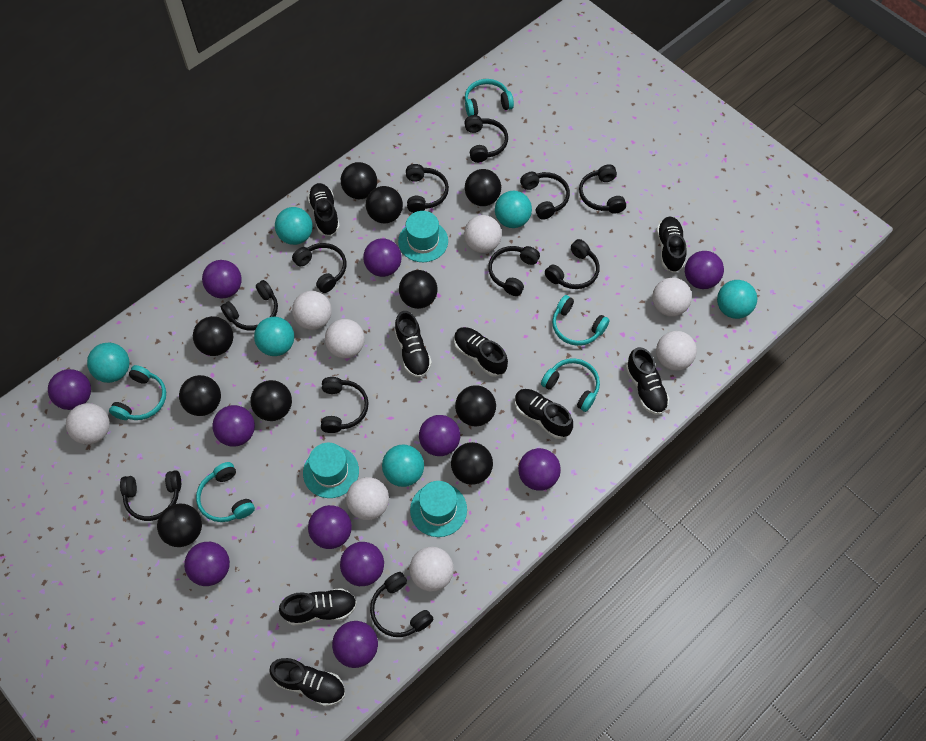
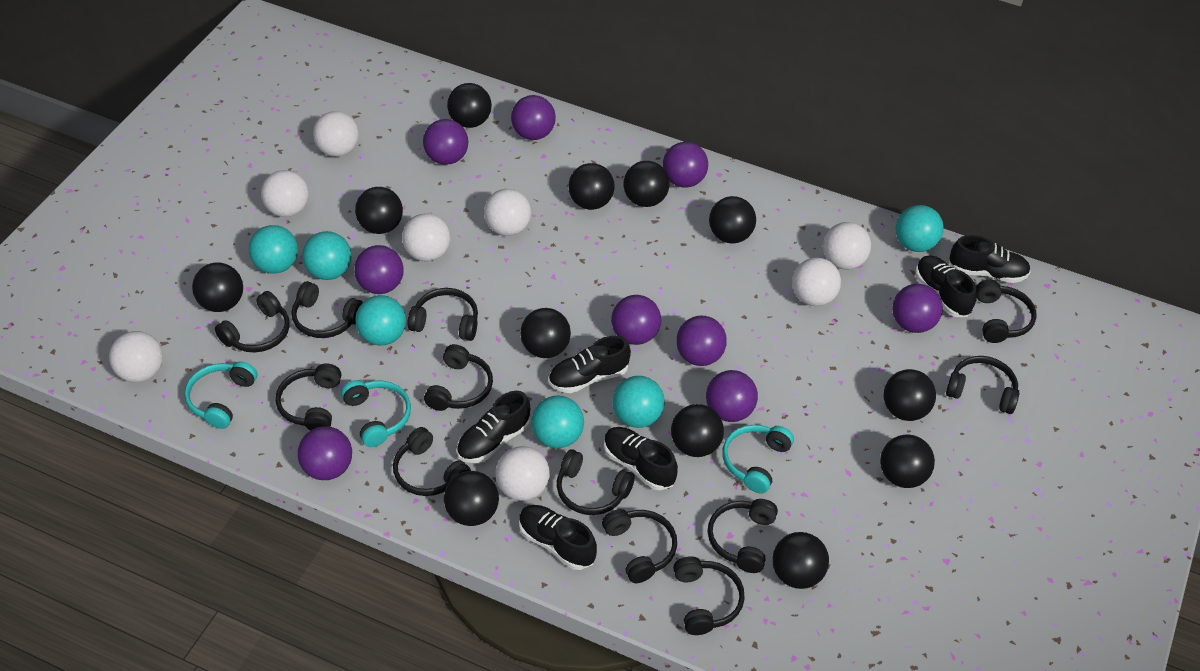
black ball: [157,504,202,547] [179,375,221,416] [193,316,233,356] [250,380,292,421] [341,162,377,199] [366,186,403,223] [399,270,438,309] [451,442,493,485] [455,385,496,427] [465,169,501,206] = 10 -> [192,263,243,312] [355,187,403,234] [444,471,499,526] [447,83,492,128] [520,308,571,358] [568,163,615,210] [623,161,670,207] [671,404,724,457] [709,196,756,243] [772,532,829,589] [880,435,935,488] [884,369,936,421] = 12
black headphones: [120,470,181,521] [221,280,278,330] [292,243,346,293] [321,377,369,433] [370,572,434,637] [406,164,449,213] [464,115,508,163] [488,246,540,296] [520,172,570,220] [545,239,600,289] [579,164,626,214] = 11 -> [215,291,290,353] [276,364,342,430] [292,281,363,338] [393,427,471,496] [407,288,478,341] [424,344,493,411] [557,449,635,515] [602,509,677,583] [673,556,745,635] [708,499,778,573] [946,356,1019,414] [976,280,1037,343] = 12
black shoe: [269,658,345,706] [279,588,357,626] [308,183,340,236] [394,311,432,378] [454,327,508,377] [515,389,573,439] [626,347,669,415] [657,217,686,273] = 8 -> [457,391,531,463] [519,505,597,570] [549,336,631,393] [604,427,678,490] [915,255,977,317] [949,235,1031,283] = 6
purple ball: [48,369,91,410] [184,542,230,586] [202,260,242,298] [212,405,255,447] [308,505,352,549] [332,621,378,668] [340,542,384,586] [363,238,402,277] [419,415,460,456] [518,448,561,491] [685,251,724,289] = 11 -> [298,426,352,480] [354,245,404,294] [423,119,468,165] [511,95,556,140] [611,295,661,345] [663,142,708,188] [676,316,727,366] [706,370,758,422] [892,284,943,333] = 9
turquoise hat: [303,443,359,498] [398,211,448,262] [410,481,467,537] = 3 -> none = 0
turquoise headphones: [109,365,166,420] [196,462,255,522] [465,79,514,117] [541,358,600,412] [552,295,609,346] = 5 -> [184,361,257,429] [341,380,411,447] [722,425,794,494] = 3

